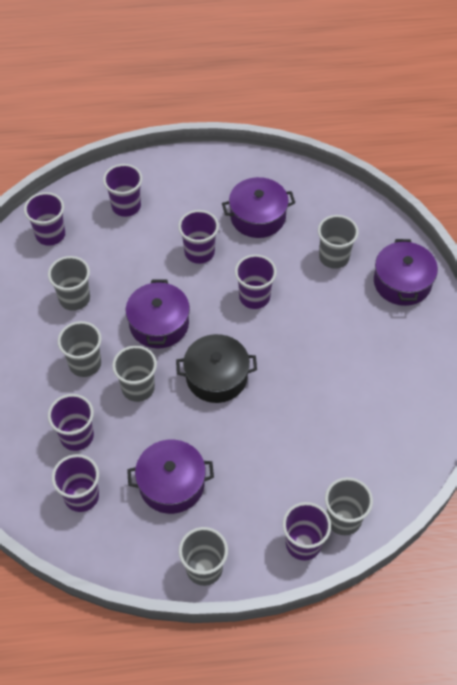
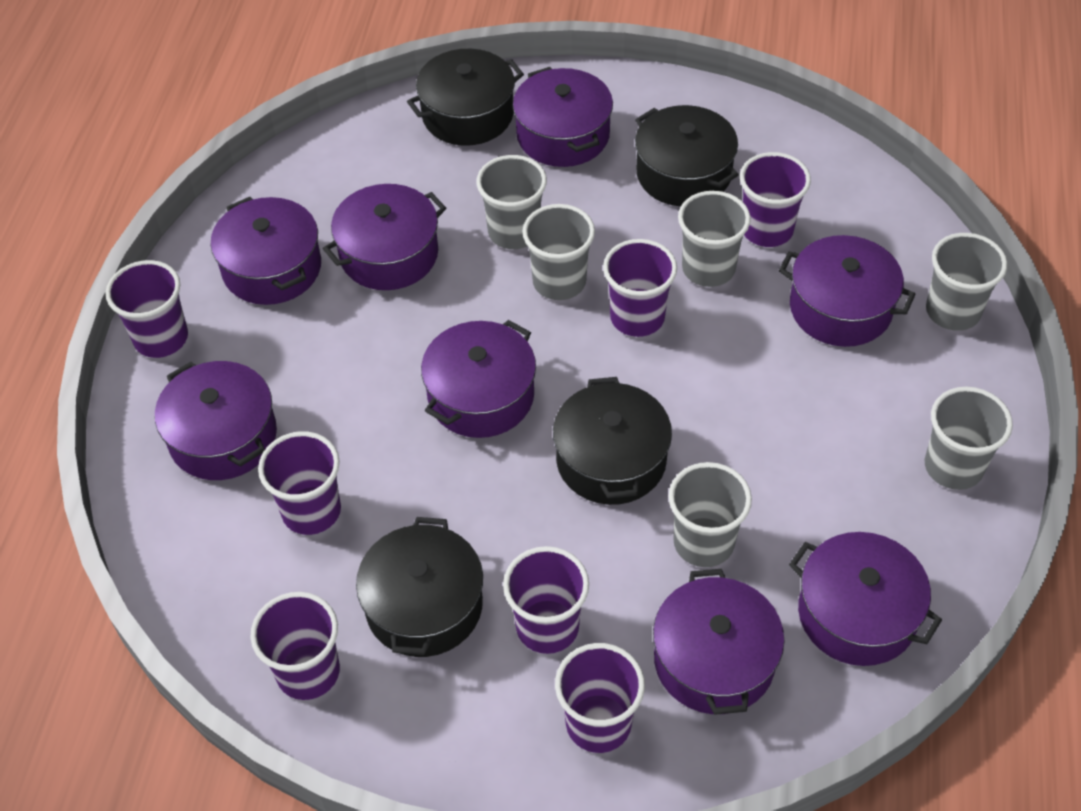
black pot: [176,334,257,403] = 1 -> [356,517,483,657] [407,49,524,146] [553,377,672,505] [635,105,739,206] = 4
purple pot: [126,279,190,348] [127,440,214,514] [222,177,295,238] [374,239,438,306] = 4 -> [155,361,277,480] [211,197,321,305] [323,184,446,290] [421,320,536,438] [513,67,613,167] [653,569,785,715] [779,235,916,347] [789,532,942,666] = 8

